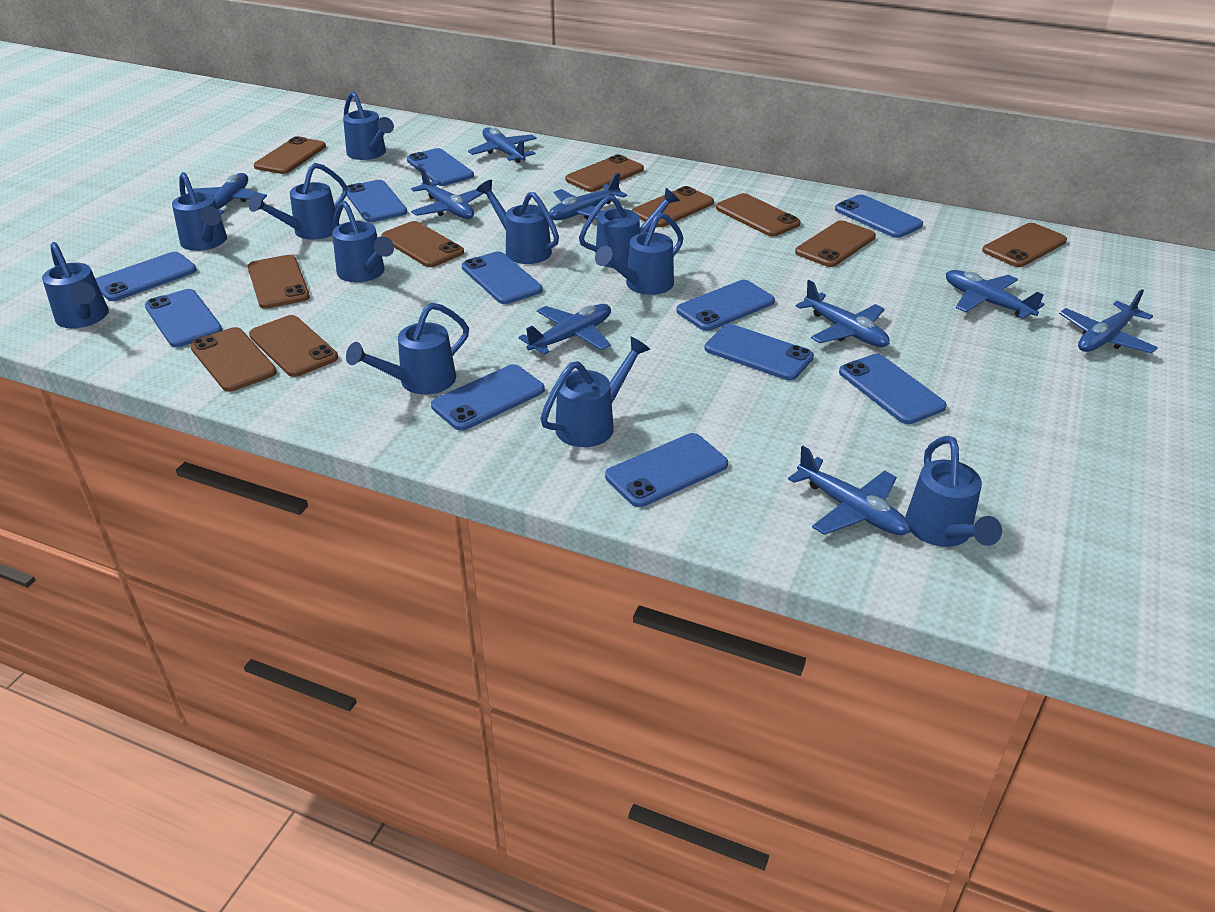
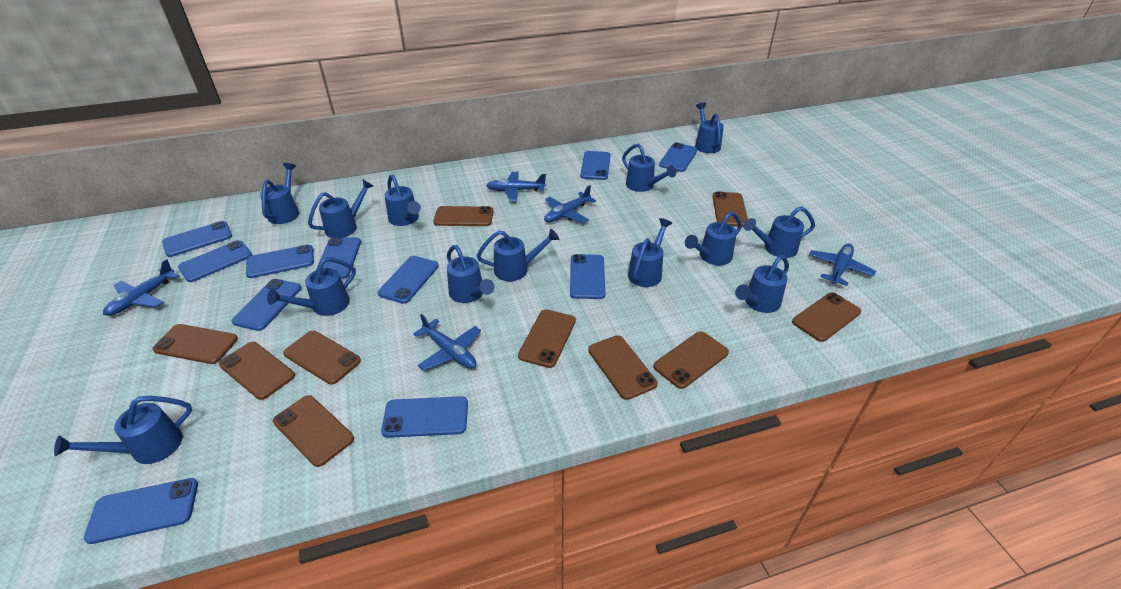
blue plane: [188,173,267,214] [411,168,484,219] [468,127,537,163] [518,304,611,355] [549,173,627,220] [788,446,910,535] [796,280,890,347] [946,270,1045,319] [1059,289,1158,354] = 9 -> [103,259,179,316] [413,314,481,371] [486,172,546,201] [544,185,596,223] [809,243,876,286] = 5
blue watering can: [42,242,109,328] [172,172,227,251] [248,163,347,240] [332,201,394,282] [343,91,394,160] [346,303,469,395] [476,180,559,264] [540,337,651,447] [579,188,680,268] [595,212,683,295] [905,436,1002,547] = 11 -> [54,396,192,464] [260,163,299,224] [267,257,356,316] [308,180,373,238] [384,174,421,226] [447,245,494,303] [477,229,559,281] [622,143,676,192] [628,218,672,287] [685,211,742,265] [695,102,724,153] [735,255,789,313] [744,206,815,258] = 13

